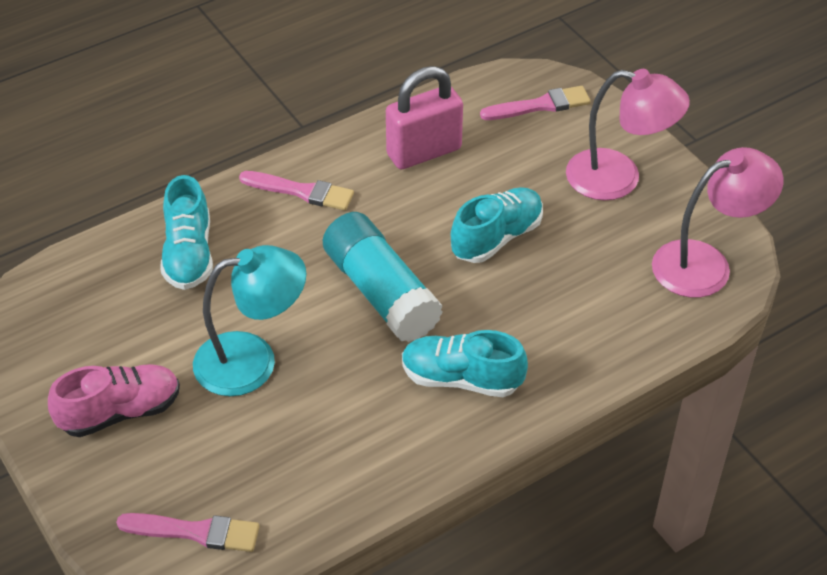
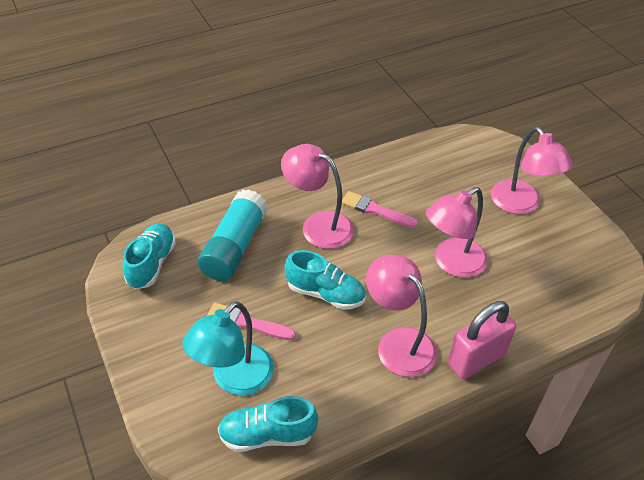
pink brush: [116,513,260,552] [239,171,354,210] [480,86,591,120] = 3 -> [207,303,296,340] [342,191,418,228] = 2
pink lamp: [566,69,690,200] [652,147,783,298] = 2 -> [281,144,354,249] [366,255,437,377] [426,187,488,278] [491,127,573,214] = 4
pink shoe: [48,364,180,437] = 1 -> none = 0

